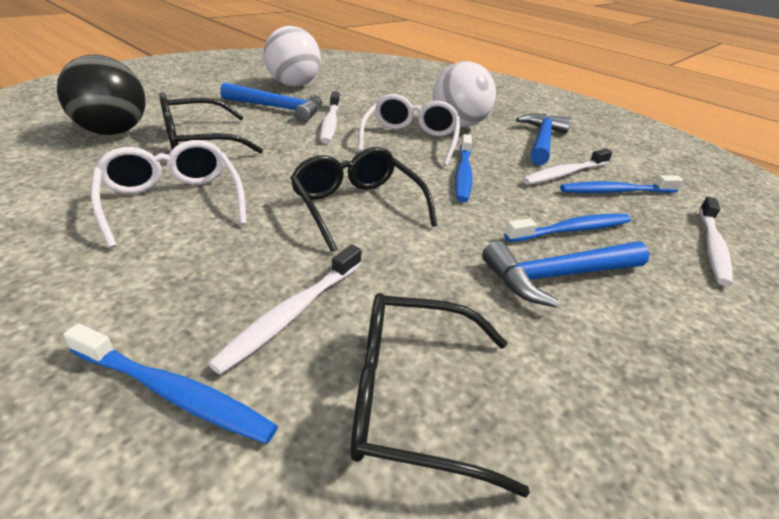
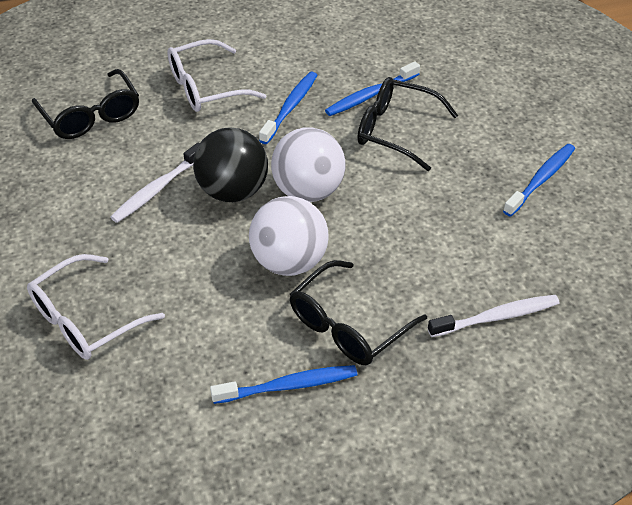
blue hammer: [220,82,322,122] [482,241,650,307] [516,114,571,165] = 3 -> none = 0
white toothbrush: [208,245,362,375] [320,91,340,143] [522,149,613,185] [700,197,733,286] = 4 -> [111,143,200,223] [428,295,560,337] = 2

